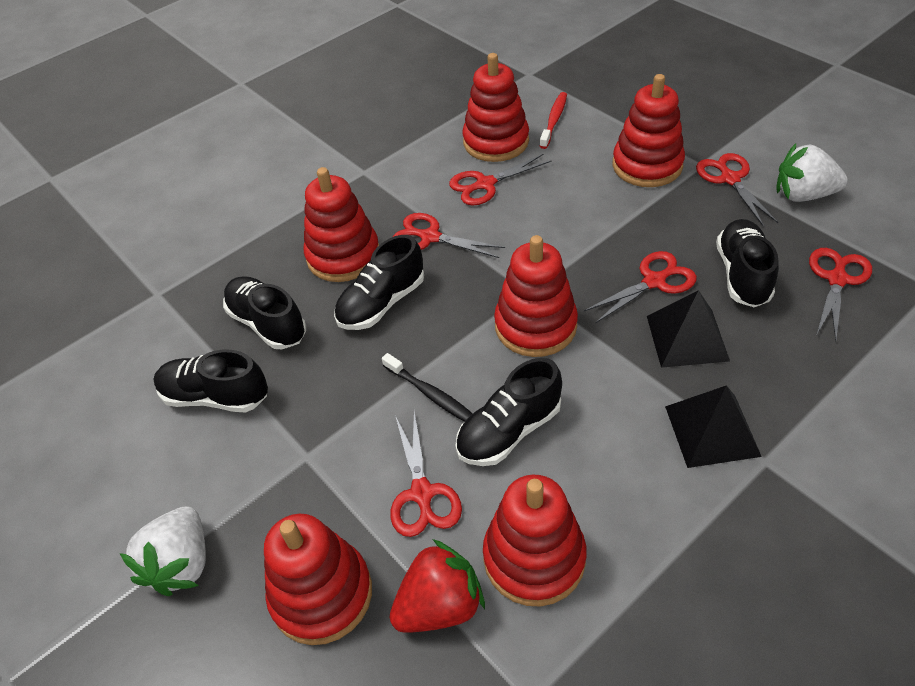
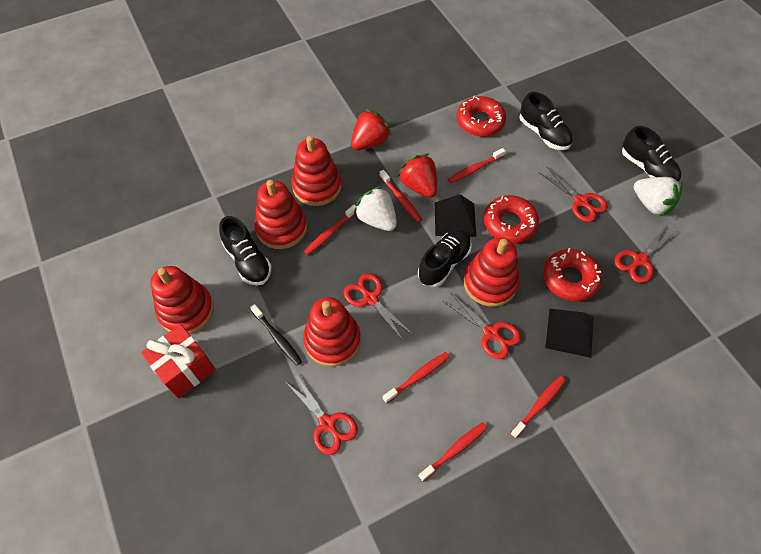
black shoe: [153,350,268,413] [223,276,306,349] [334,235,424,330] [455,358,562,466] [716,219,778,307] = 5 -> [219,216,272,285] [418,230,472,287] [519,92,573,150] [622,126,681,182] = 4
red donut: none = 0 -> [457,96,506,137] [484,195,539,243] [543,248,602,301] = 3
red gift: none = 0 -> [141,324,216,399] = 1
red scissors: [390,411,462,537] [393,213,505,258] [449,154,552,205] [584,251,697,323] [696,153,778,226] [809,248,872,341] = 6 -> [286,373,358,455] [344,273,413,342] [443,292,521,359] [540,166,608,222] [614,227,676,283] = 5
red stacking toy: [264,514,372,645] [304,167,379,282] [462,53,529,162] [483,475,587,607] [494,235,578,357] [612,74,685,187] = 6 -> [150,266,214,334] [254,180,307,249] [291,136,342,206] [303,297,361,367] [464,238,519,307] = 5
red strawberry: [389,539,485,633] = 1 -> [351,109,391,150] [398,153,437,198] = 2
red toothbrush: [540,92,567,149] = 1 -> [304,205,356,255] [380,170,423,223] [383,352,450,404] [418,422,487,481] [448,148,506,183] [510,376,566,439] = 6

